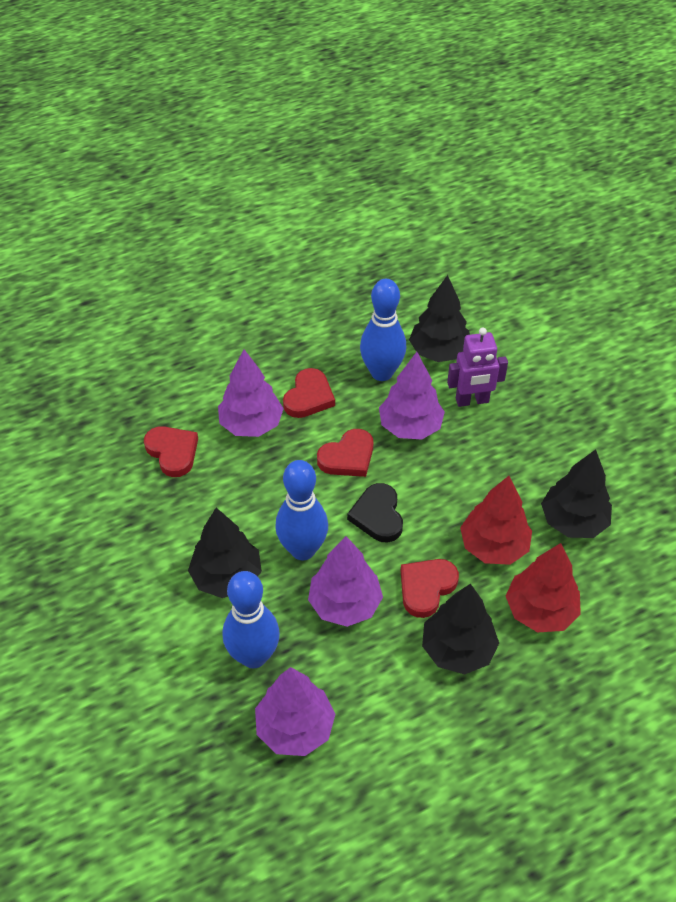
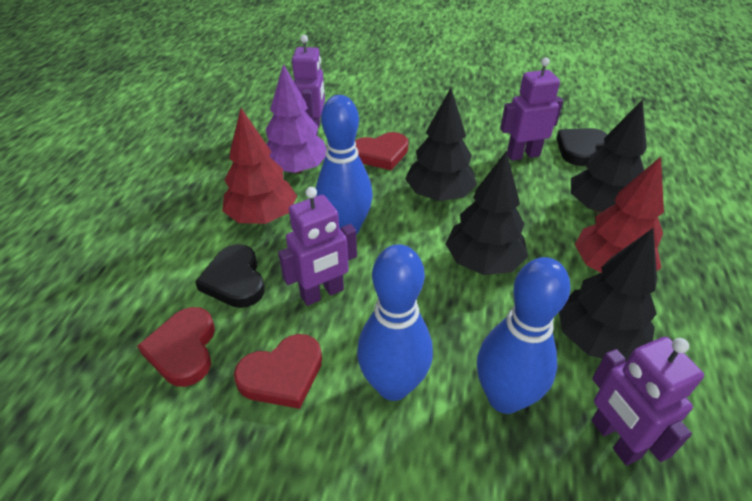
black heart: [347,483,403,543] = 1 -> [195,244,265,308] [556,128,608,166] = 2
purple robot: [447,328,508,407] = 1 -> [278,187,357,306] [292,35,325,135] [500,57,563,161] [592,337,704,465] = 4
purple tree: [218,349,284,437] [255,667,335,756] [308,536,383,627] [379,352,445,439] = 4 -> [266,64,327,174] = 1
red heart: [144,426,198,477] [283,368,335,418] [317,429,373,477] [401,559,459,618] = 4 -> [137,307,215,387] [234,334,322,409] [355,132,409,170] = 3

